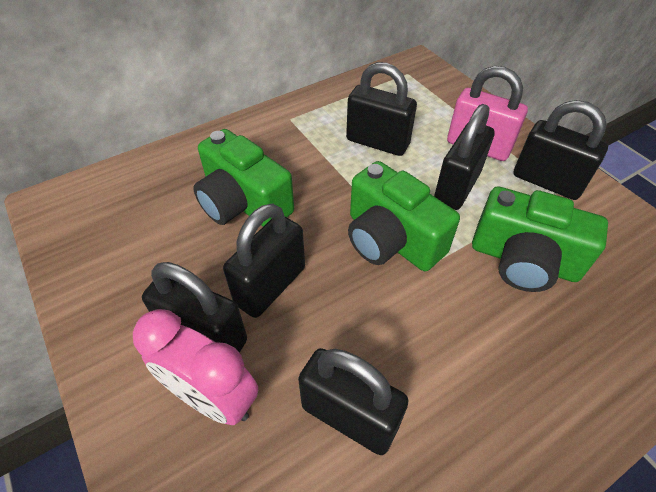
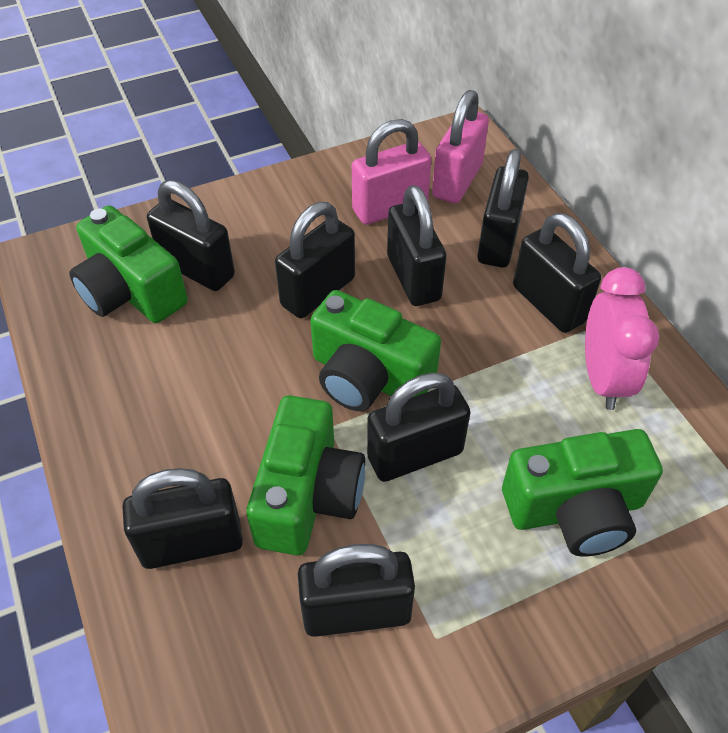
black padlock: [142,262,247,353] [223,203,305,318] [298,348,408,455] [346,62,417,156] [434,104,495,210] [513,100,608,200] = 6 -> [122,468,243,569] [147,180,235,291] [275,202,355,318] [298,544,415,637] [367,373,471,482] [387,185,447,306] [477,149,529,268] [513,213,601,333] = 8
green camera: [193,129,294,227] [348,161,460,271] [472,186,608,292] = 3 -> [69,205,188,323] [246,395,365,556] [310,290,441,411] [502,429,663,556] = 4
pink padlock: [447,66,528,161] = 1 -> [352,119,432,225] [432,90,489,204] = 2

